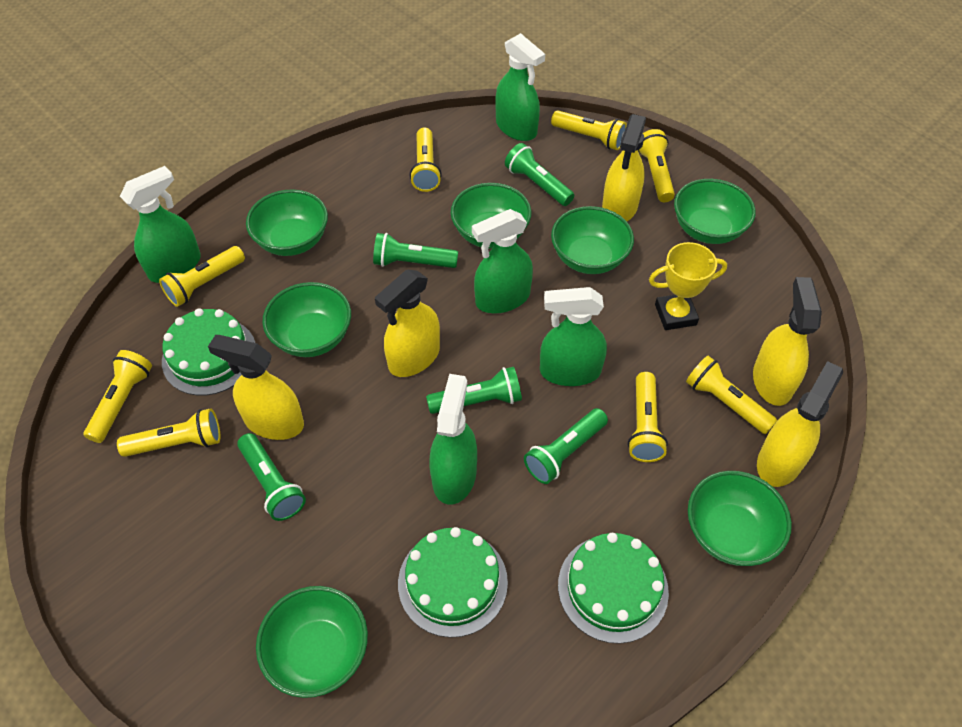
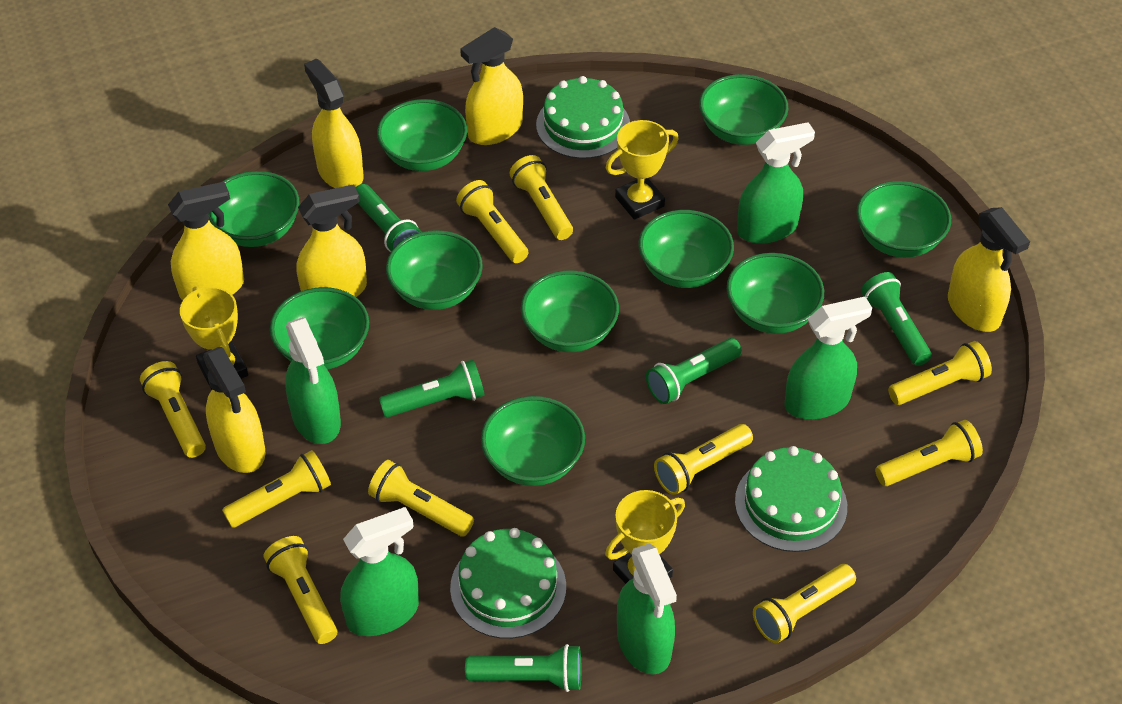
green bowl: [246,189,328,256] [256,586,368,698] [262,282,351,357] [451,183,532,249] [551,206,634,274] [674,179,756,244] [688,471,792,566] = 7 -> [208,171,299,247] [270,287,369,370] [377,99,467,171] [386,230,483,310] [481,396,585,486] [521,270,619,352] [639,210,734,288] [699,74,788,145] [727,253,824,334] [857,181,951,258] = 10
yellow flashlight: [84,350,152,443] [117,409,220,457] [159,246,245,307] [410,128,442,192] [551,110,627,150] [628,372,668,462] [638,129,675,202] [686,356,777,434] = 8 -> [140,361,206,458] [222,450,331,528] [264,536,337,644] [368,460,474,537] [456,180,528,263] [509,155,573,240] [654,424,753,495] [753,564,856,643] [875,420,983,486] [888,341,992,405] = 10
yellow spray bottle: [208,335,304,440] [375,270,440,377] [602,114,646,221] [753,277,822,406] [757,361,843,487] = 5 -> [168,182,244,300] [203,347,265,473] [296,184,367,297] [304,59,364,188] [460,27,523,145] [948,207,1030,332] = 6
yellow trophy: [649,242,727,330] = 1 -> [180,286,248,390] [605,490,685,584] [606,120,679,220] = 3

